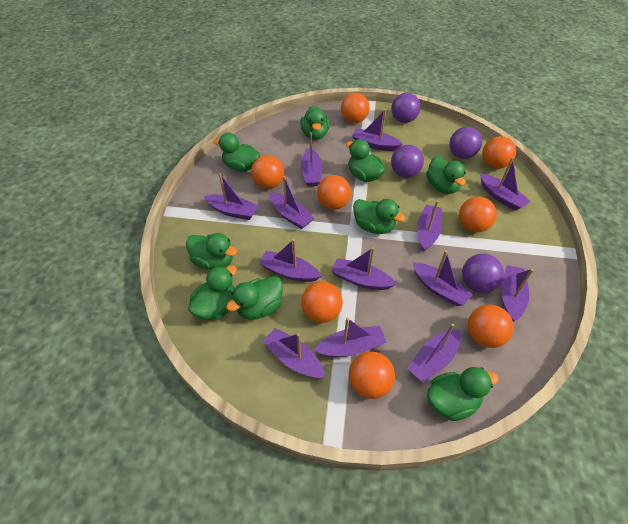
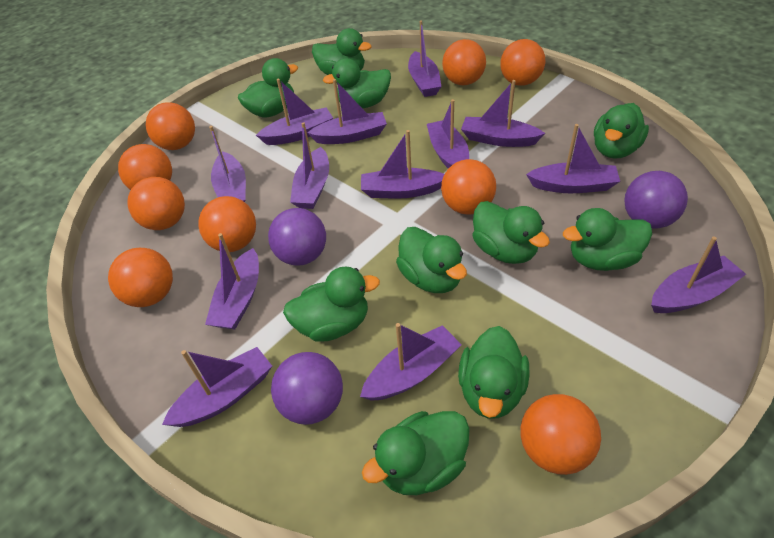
green duck: [186,233,237,270] [188,266,237,320] [214,133,260,172] [226,276,283,320] [300,106,330,140] [346,139,385,182] [353,199,405,234] [426,156,466,194] [427,367,499,421] = 9 -> [238,58,298,117] [283,266,380,341] [312,28,372,75] [323,58,391,109] [362,411,470,495] [396,227,467,293] [458,326,529,419] [472,201,550,264] [563,208,652,271] [594,103,649,159] = 10
orange ball: [251,155,284,189] [301,281,343,323] [317,175,351,210] [341,93,370,123] [349,351,395,399] [459,197,497,232] [468,305,514,348] [482,136,516,169] = 8 -> [108,248,173,307] [118,144,172,190] [127,177,185,230] [146,102,195,150] [198,196,256,252] [441,159,496,215] [442,39,486,85] [500,39,545,86] [520,394,601,475] = 9
purple ball: [391,93,421,123] [391,145,424,178] [449,127,482,159] [462,254,504,293] = 4 -> [268,208,326,266] [271,352,343,425] [624,171,688,229] = 3

